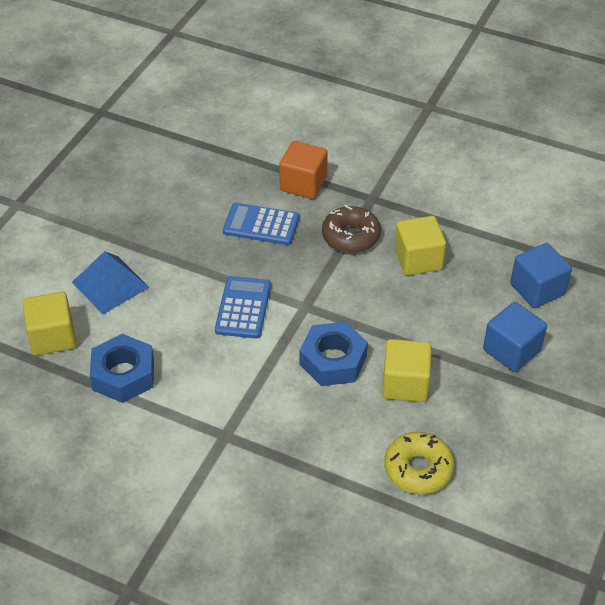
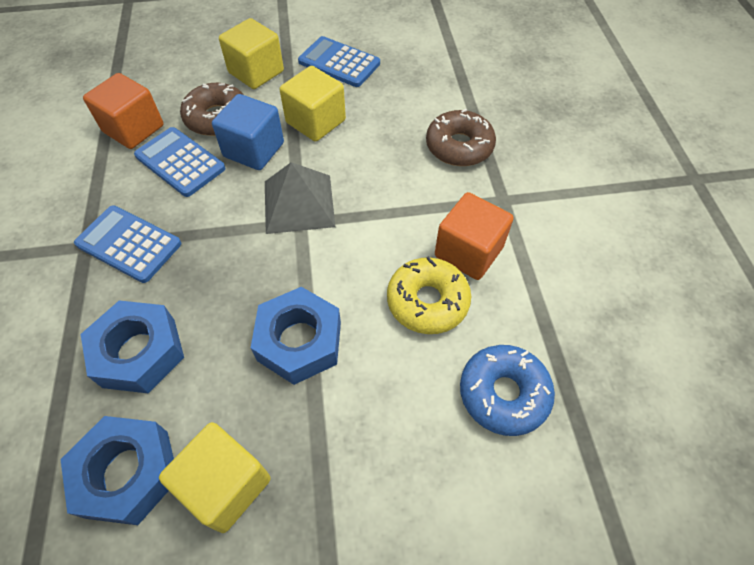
blue calculator: [215,276,271,339] [223,203,299,245] = 2 -> [74,205,181,283] [134,127,226,197] [298,36,380,87] = 3
blue cube: [483,302,547,372] [510,243,572,308] = 2 -> [212,94,284,170] = 1
blue donut: none = 0 -> [460,345,555,436] = 1
blue nut: [90,334,154,403] [300,322,368,386] = 2 -> [60,416,174,525] [81,300,184,394] [251,287,341,385] = 3
blue pyramid: [72,251,150,314] = 1 -> none = 0
brown donut: [322,205,381,253] = 1 -> [180,83,244,136] [426,109,496,166] = 2
grey pyramid: none = 0 -> [265,162,335,234] = 1
orange cube: [279,141,328,199] = 1 -> [83,73,163,149] [435,192,514,280] = 2

